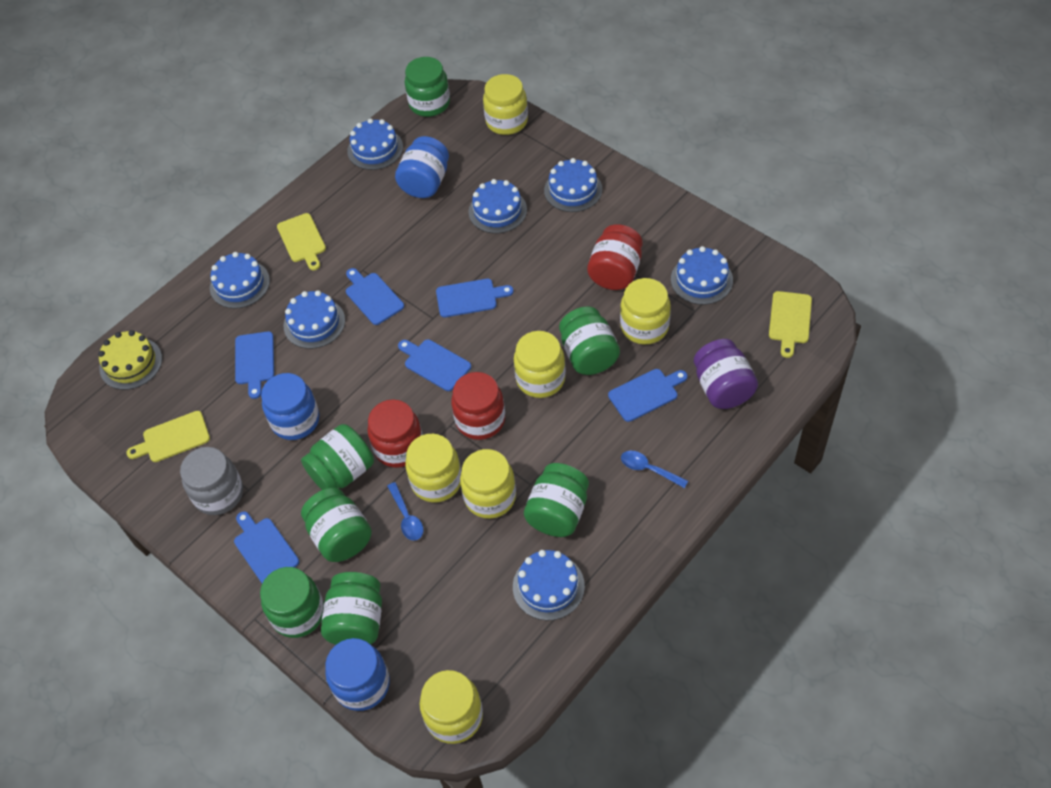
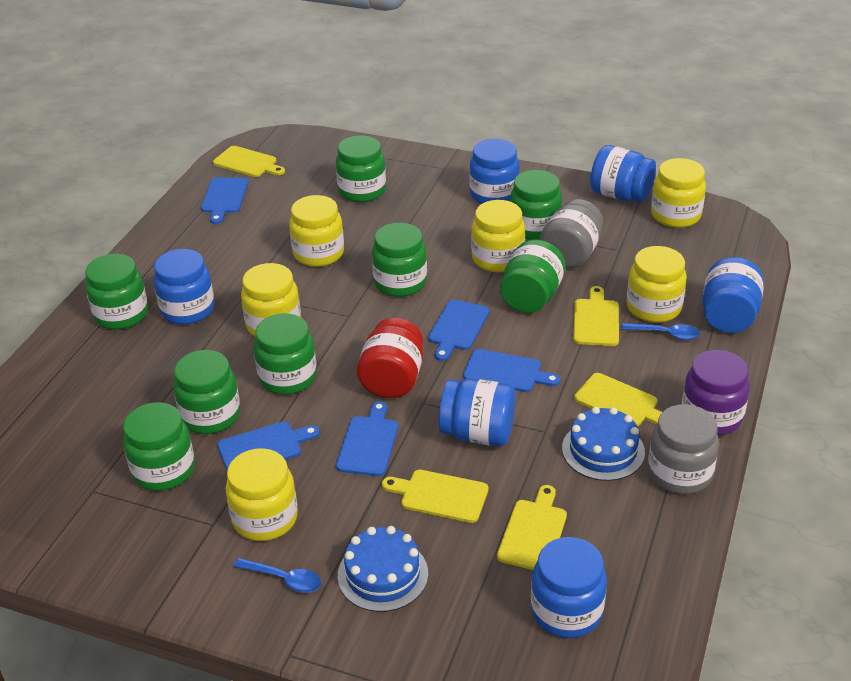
blue cake: [210,252,270,309] [284,290,345,349] [347,118,403,170] [468,179,527,233] [513,550,585,621] [544,158,602,212] [671,246,733,305] = 7 -> [338,526,428,612] [562,407,645,481] = 2
blue cutting board: [234,511,299,584] [235,331,274,399] [346,268,404,325] [398,339,471,391] [436,279,513,317] [608,369,687,422] = 6 -> [201,177,248,224] [217,422,320,470] [336,401,398,476] [428,300,490,361] [463,349,560,392] = 5
blue jar: [261,373,319,440] [325,638,390,711] [395,136,449,198] = 3 -> [154,249,214,325] [439,378,516,446] [469,139,520,204] [531,537,607,638] [590,145,656,202] [702,257,764,333] = 6
green jar: [260,567,324,638] [301,424,374,490] [301,487,372,562] [321,572,382,645] [405,57,450,117] [524,463,589,537] [559,307,620,375] = 7 -> [85,254,148,330] [123,402,195,491] [173,350,240,434] [254,313,317,395] [336,135,386,202] [372,223,427,297] [500,240,565,313] [510,170,562,240] = 8
grey jar: [180,447,243,515] = 1 -> [539,199,603,268] [648,404,719,494] = 2
red jar: [367,400,423,468] [451,372,505,440] [587,224,643,290] = 3 -> [357,318,423,398] = 1
yellow cake: [98,330,162,390] = 1 -> none = 0
yellow cutting board: [127,411,210,462] [277,213,326,270] [769,291,812,358] = 3 -> [213,146,285,177] [382,470,489,523] [497,485,567,570] [573,286,619,346] [574,373,662,426] = 5

